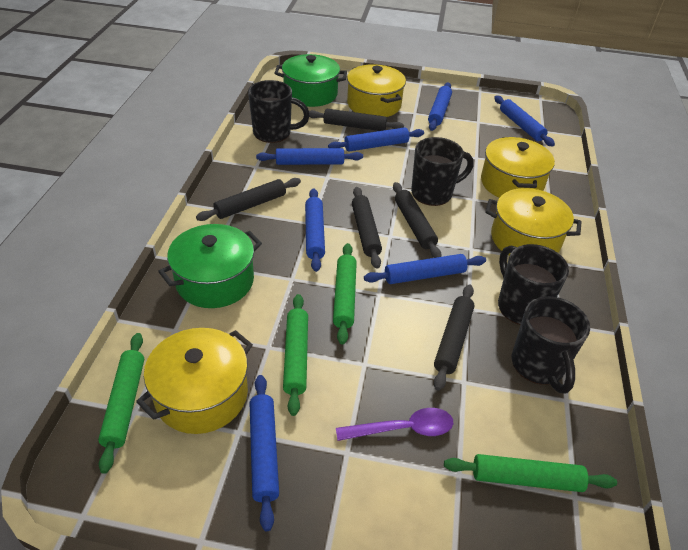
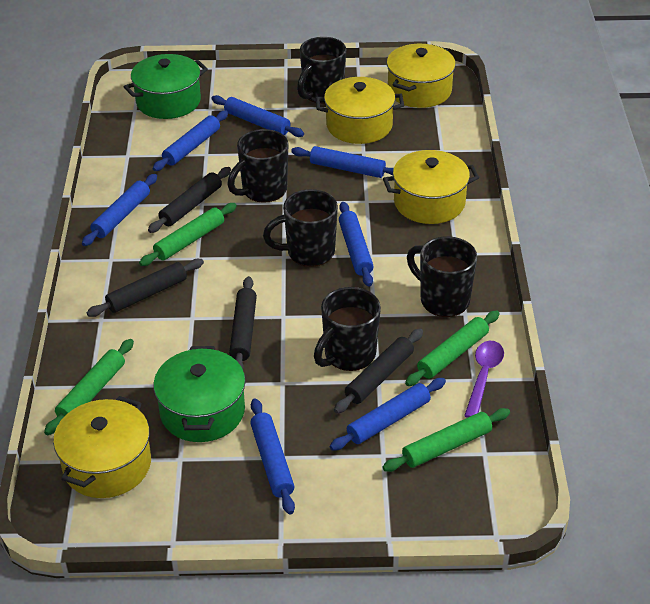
black mug: [248,80,310,143] [411,137,474,206] [498,244,569,325] [512,296,590,394] = 4 -> [228,129,289,203] [263,189,338,267] [297,37,346,104] [314,287,381,371] [407,236,477,317] = 5
black rolling pin: [196,178,301,221] [309,109,404,131] [352,187,382,269] [393,182,441,258] [434,285,475,391] = 5 -> [87,259,204,317] [148,167,231,233] [229,276,257,369] [334,329,423,414] = 4

